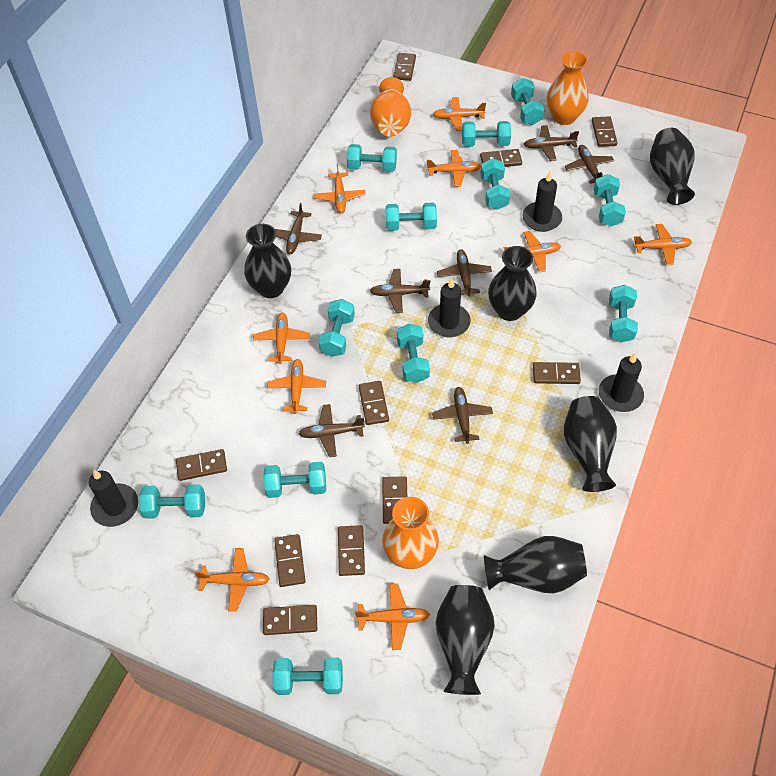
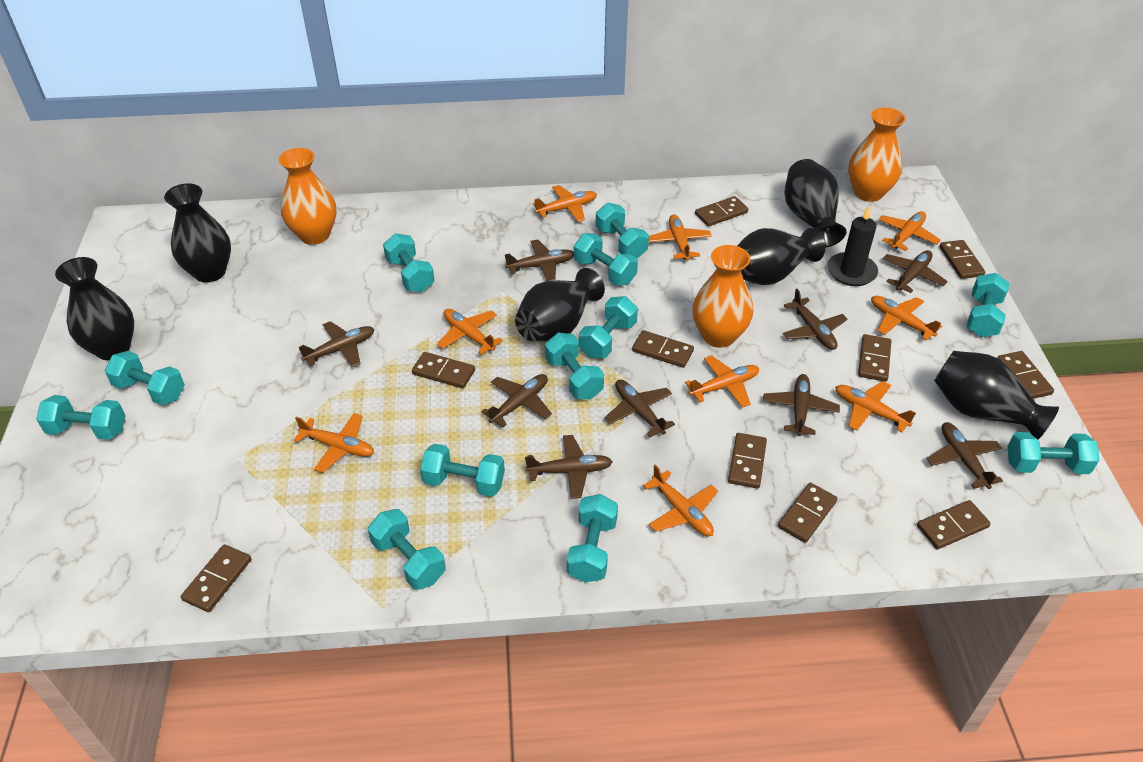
black candle: [89,470,138,527] [428,278,471,337] [522,172,562,232] [599,353,644,412] = 4 -> [827,205,878,286] = 1
brown plane: [275,203,322,254] [299,404,365,457] [370,269,430,313] [432,387,493,444] [437,249,492,297] [524,125,579,161] [565,145,614,184] = 7 -> [299,321,374,367] [481,374,552,427] [505,240,574,281] [525,435,613,499] [604,379,675,437] [763,374,840,436] [783,289,848,350] [883,250,948,293] [927,422,1003,489] = 9

